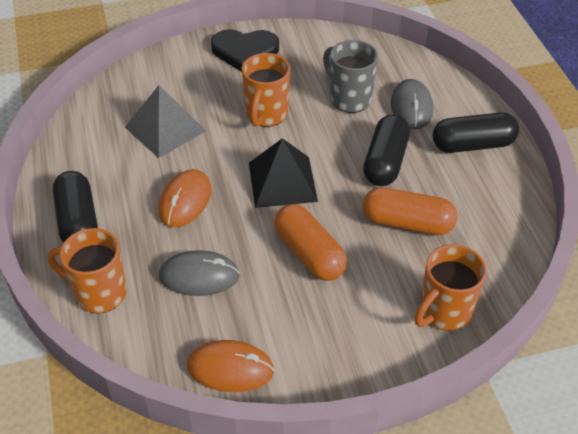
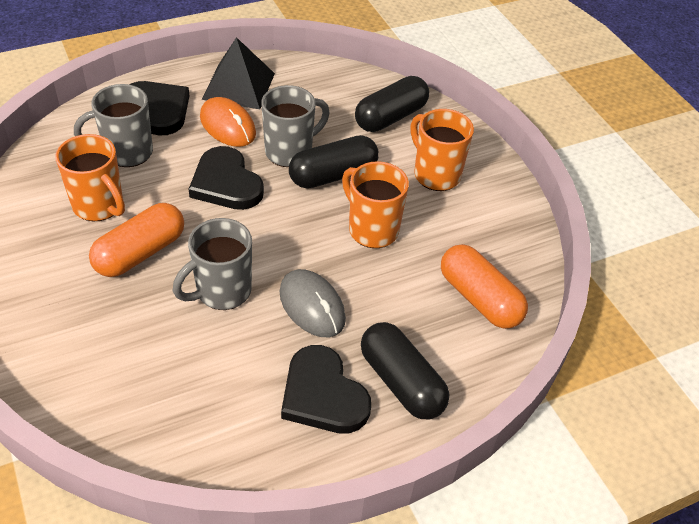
black heart: [211,29,279,72] = 1 -> [129,81,190,136] [189,146,264,210] [281,345,371,434] = 3
grey mouse: [159,250,240,296] [391,79,433,130] = 2 -> [279,269,346,337] = 1
grey mug: [323,40,378,113] = 1 -> [74,84,153,167] [173,218,252,310] [261,85,330,167] = 3
grey pyramid: [125,85,206,158] = 1 -> none = 0
orange mouse: [158,169,211,227] [187,340,274,392] = 2 -> [200,97,256,147] = 1

